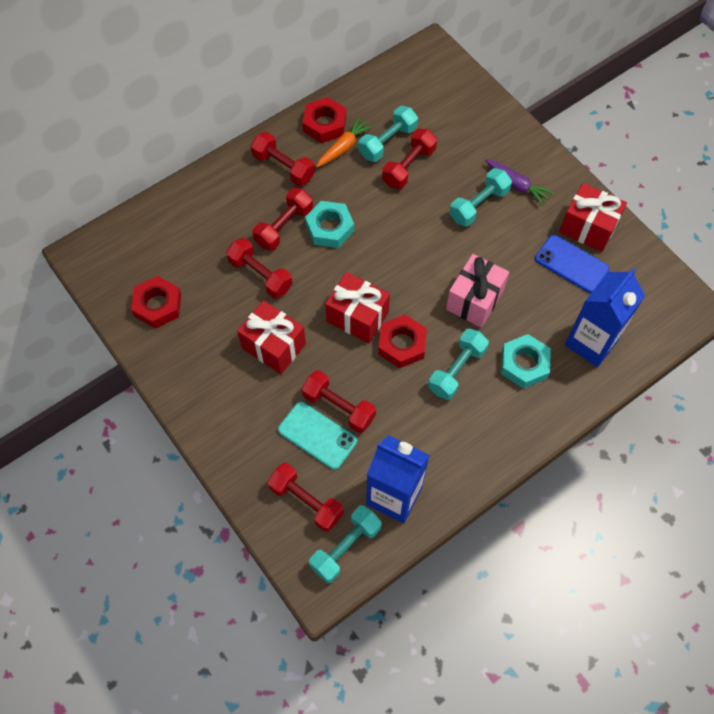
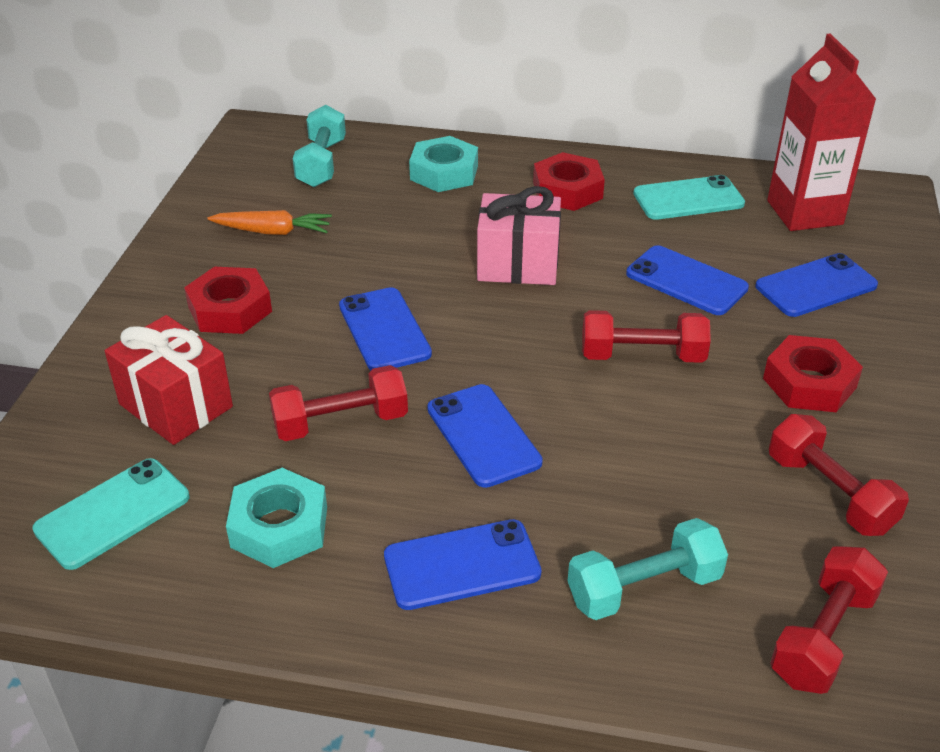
blue carton: [366,435,430,523] [565,268,645,367] = 2 -> none = 0
blue phone: [535,235,609,293] = 1 -> [339,287,432,370] [384,519,541,610] [427,384,543,488] [626,245,749,315] [755,253,878,317] = 5
purple carrot: [485,159,554,205] = 1 -> none = 0
red carton: none = 0 -> [767,33,876,231] = 1
red dumbbell: [226,238,292,299] [251,132,315,186] [252,188,313,251] [267,463,344,532] [302,370,376,433] [382,129,437,189] = 6 -> [269,365,408,441] [582,310,711,363] [769,414,909,536] [770,546,888,694] = 4
red gift: [237,300,306,374] [325,272,390,343] [559,183,627,252] = 3 -> [105,315,233,445] = 1
turquoise dumbbell: [309,505,382,583] [359,106,418,162] [428,329,489,400] [449,168,512,227] = 4 -> [293,105,346,187] [568,518,728,620] = 2
turquoise phone: [278,402,357,470] = 1 -> [32,458,189,570] [633,175,745,220] = 2

